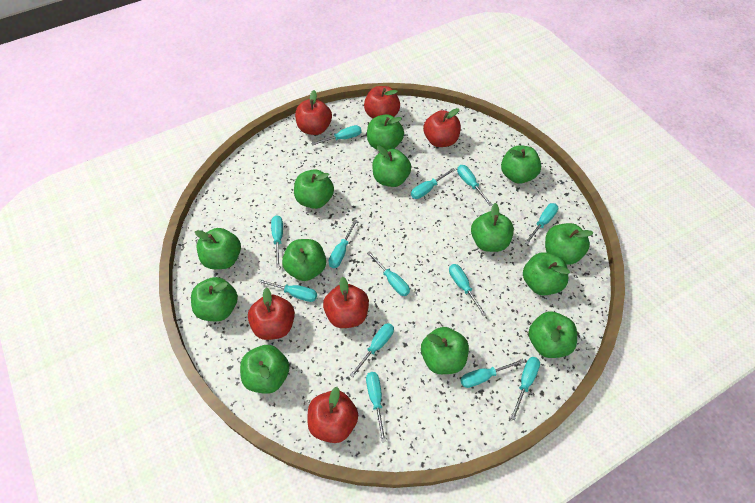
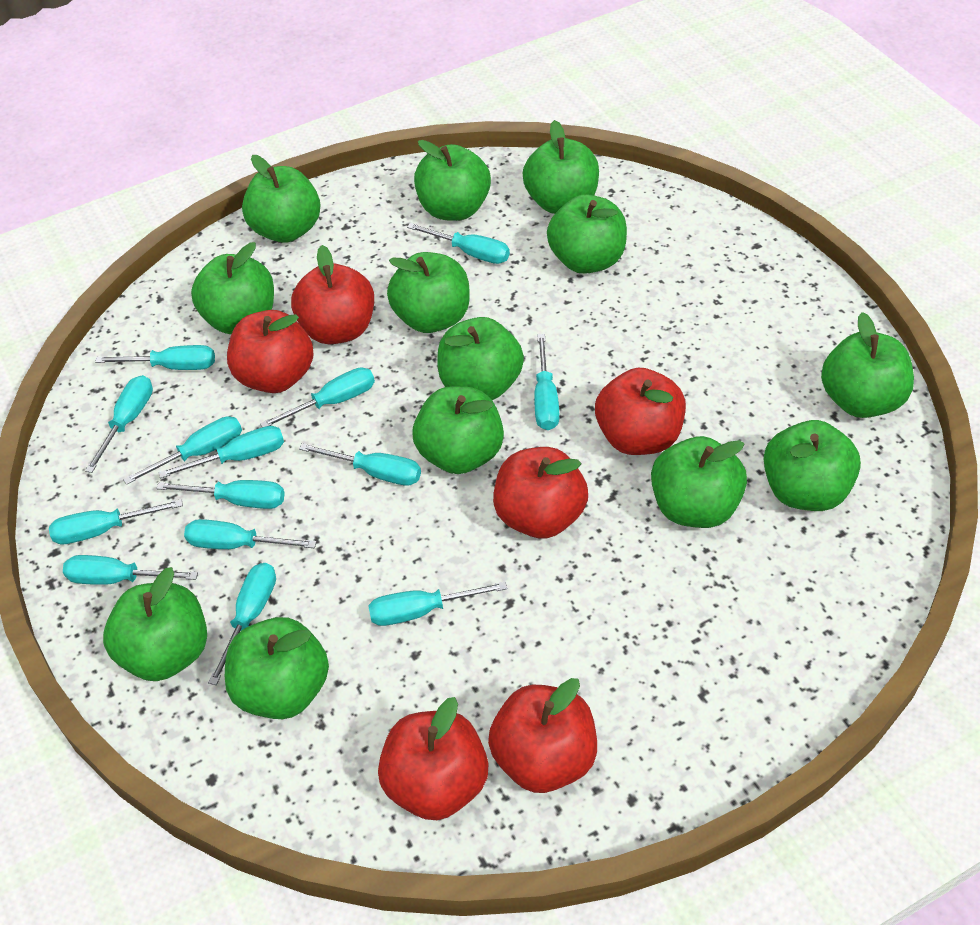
turquoise screwdriver: [257,279,317,302] [271,215,283,267] [311,125,362,146] [328,219,358,268] [350,323,394,378] [366,372,386,443] [367,251,410,296] [411,168,455,199] [449,264,487,316] [457,165,493,206] [460,359,524,388] [511,357,540,420] [524,203,558,244] = 13 -> [49,499,183,544] [63,555,198,585] [85,375,153,473] [95,345,215,370] [123,416,242,485] [156,480,285,509] [158,426,284,479] [184,519,317,549] [208,563,276,685] [260,367,375,427] [299,443,421,486] [368,582,507,626] [407,223,510,264] [534,334,559,430] = 14

